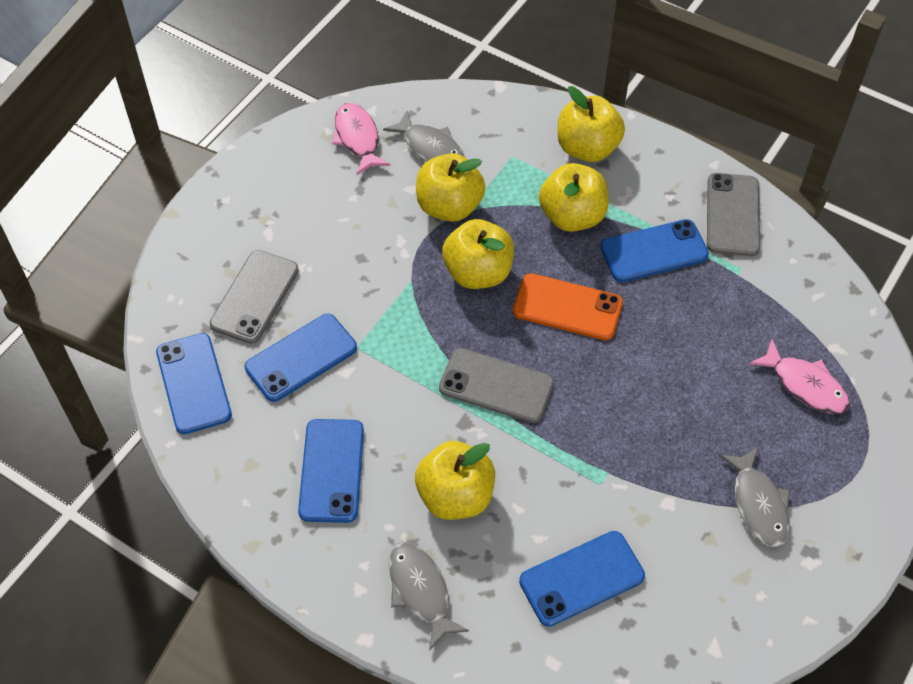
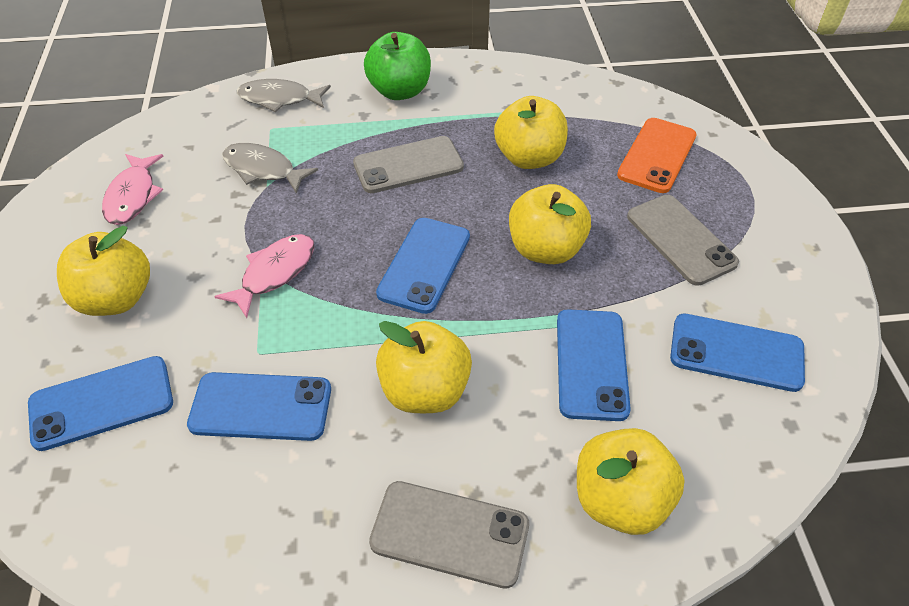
green apple: none = 0 -> [364,32,431,100] = 1
grey fish: [383,111,465,162] [389,542,469,651] [719,447,790,547] = 3 -> [222,143,318,194] [237,79,331,112] = 2

